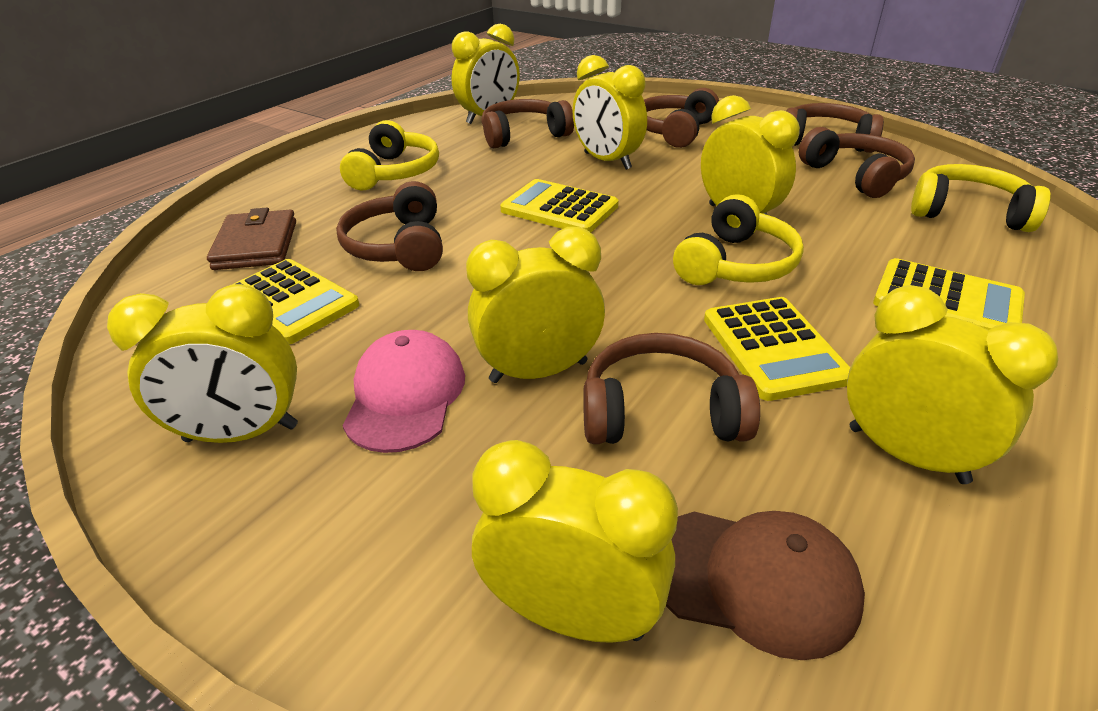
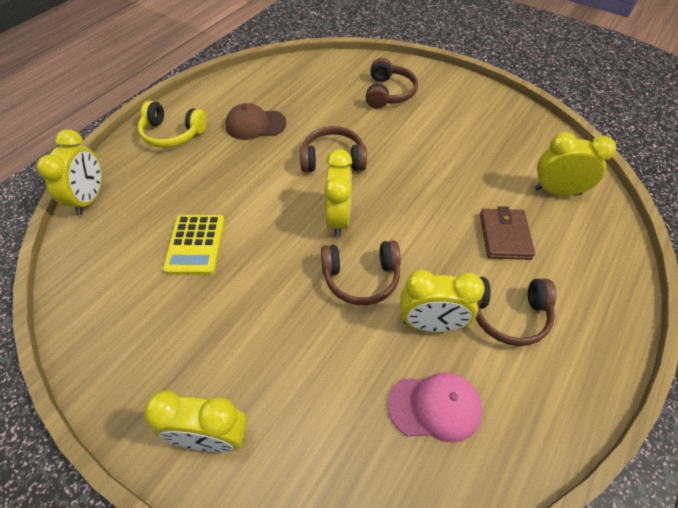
brown headphones: [336,181,443,271] [481,99,574,148] [583,333,760,444] [644,88,719,148] [787,103,884,153] [799,127,915,198] = 6 -> [300,126,367,172] [321,241,401,305] [366,58,418,109] [476,277,556,346] = 4
yellow calculator: [234,259,359,344] [500,179,619,232] [704,297,850,401] [873,258,1025,330] = 4 -> [163,215,225,275] = 1
yellow clock: [107,284,298,443] [451,24,520,124] [466,227,605,383] [472,440,678,643] [572,55,647,170] [701,95,800,215] [847,285,1058,484] = 7 -> [37,129,102,215] [144,390,248,453] [324,149,352,237] [400,270,485,332] [535,132,616,196] = 5
yellow headphones: [340,120,439,190] [673,194,804,285] [911,164,1050,232] = 3 -> [138,101,207,148] = 1

